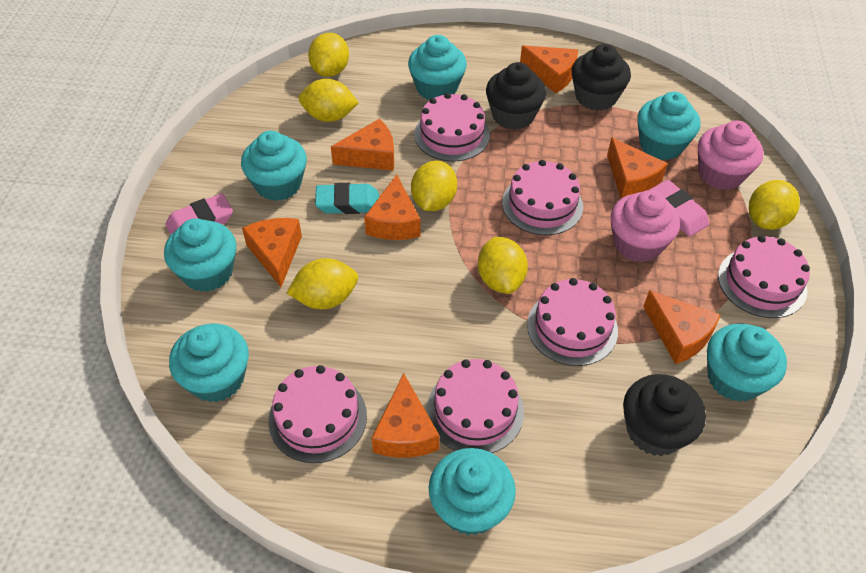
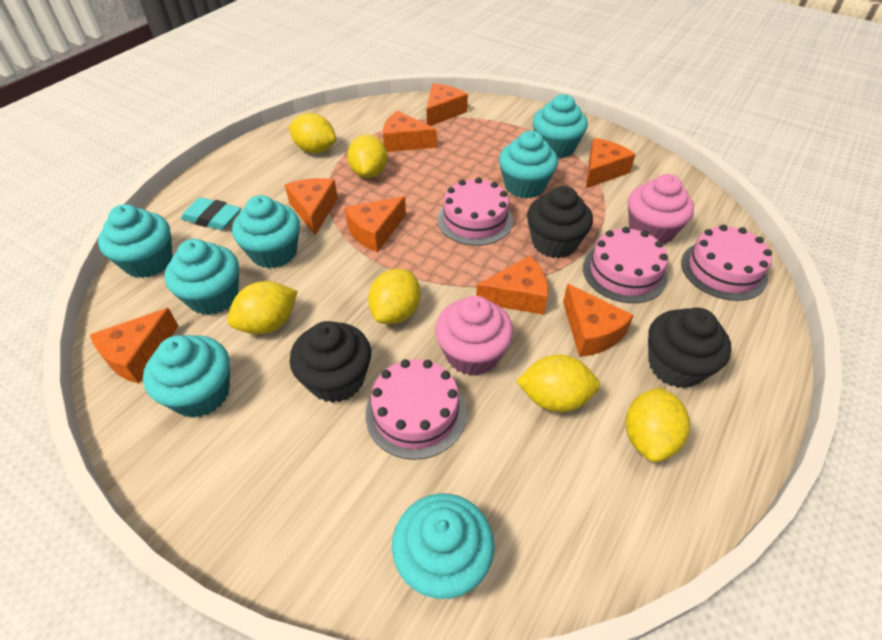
orange cheese: [242,218,302,287] [331,119,394,171] [364,175,420,240] [371,373,440,458] [520,45,578,93] [607,138,668,198] [643,290,721,364] = 7 -> [90,308,178,384] [285,178,338,235] [344,196,406,252] [383,111,437,152] [427,83,468,126] [476,256,548,315] [563,284,634,357] [586,138,636,188] = 8
pink cake: [268,365,367,463] [414,93,490,162] [427,359,524,453] [502,160,583,235] [527,278,618,366] [718,235,810,318] = 6 -> [365,359,467,460] [438,178,513,246] [583,227,668,303] [681,225,772,301] = 4
pink eraser: [166,193,233,234] [649,180,709,237] = 2 -> none = 0

